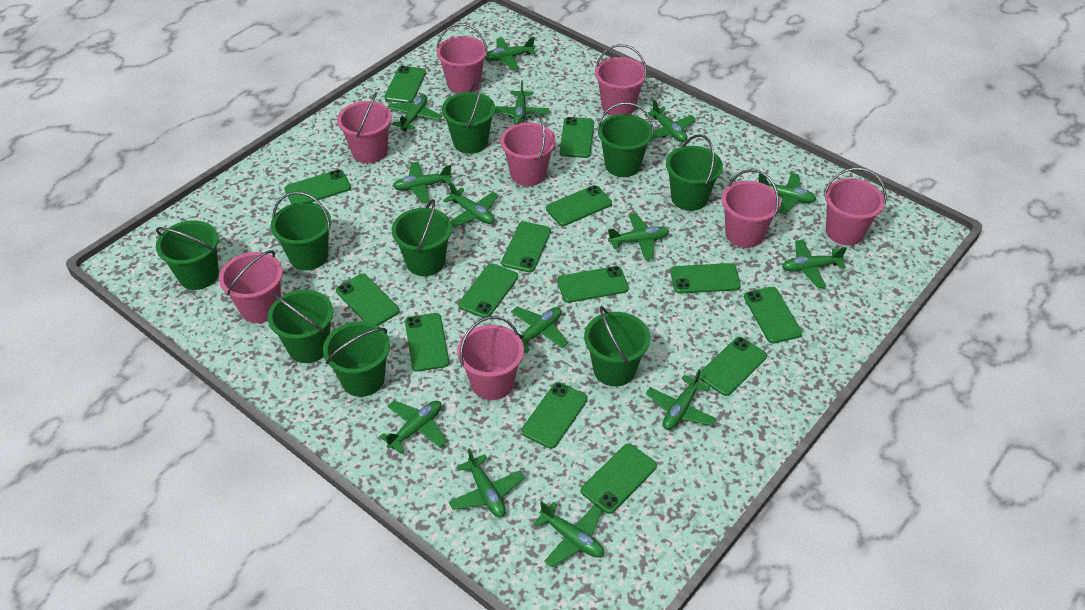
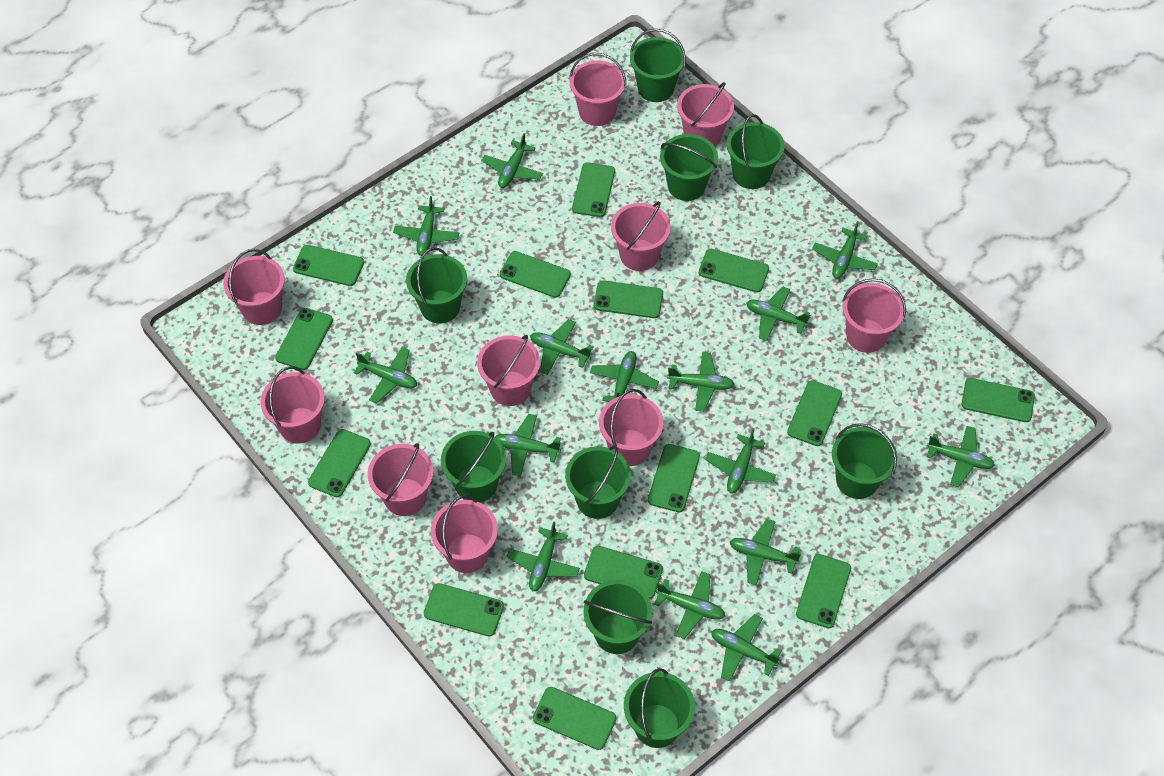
green plane: [379,400,447,454] [387,95,442,132] [393,162,452,203] [443,182,498,228] [449,448,525,518] [485,37,536,70] [495,80,549,125] [511,307,568,353] [533,501,604,567] [608,213,669,260] [645,99,696,142] [646,369,717,430] [759,173,817,215] [782,240,847,288] = 14 -> [354,347,417,404] [393,196,459,256] [481,133,543,188] [495,414,561,476] [506,521,580,591] [530,319,594,375] [590,351,659,402] [654,571,725,639] [667,352,735,412] [705,428,776,493] [711,614,782,681] [730,519,801,585] [746,287,810,341] [812,221,878,279] [927,426,995,487] = 15
pink bucket: [219,250,283,323] [337,92,392,163] [436,23,488,94] [457,316,524,400] [500,111,556,186] [595,44,647,116] [722,169,781,248] [824,167,887,245] = 8 -> [223,249,285,325] [260,366,325,443] [368,443,433,516] [431,495,498,573] [477,335,540,406] [569,53,626,126] [599,389,663,466] [611,201,671,271] [677,82,734,147] [842,279,906,353] = 10

